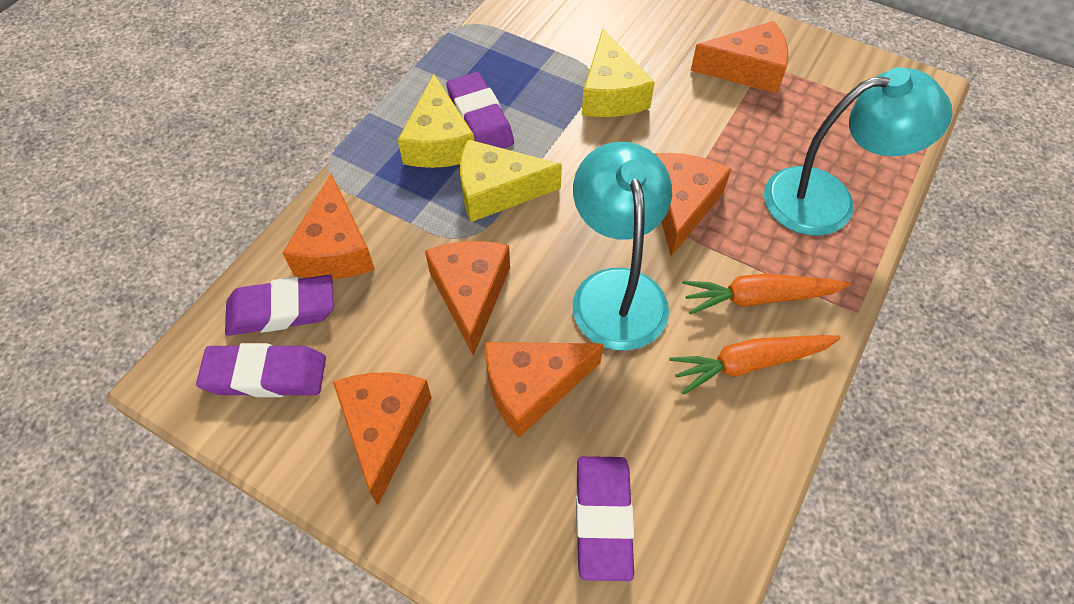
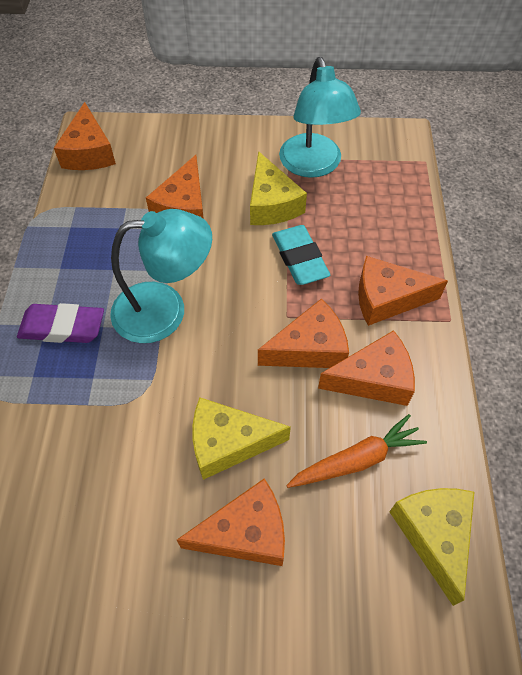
orange carrot: [669,335,841,395] [682,274,851,315] = 2 -> [286,414,427,488] = 1
purple eraser: [196,343,326,397] [225,275,333,336] [446,72,514,148] [576,456,635,581] = 4 -> [17,303,104,343] = 1
turquoise eraser: none = 0 -> [272,225,330,285] = 1

